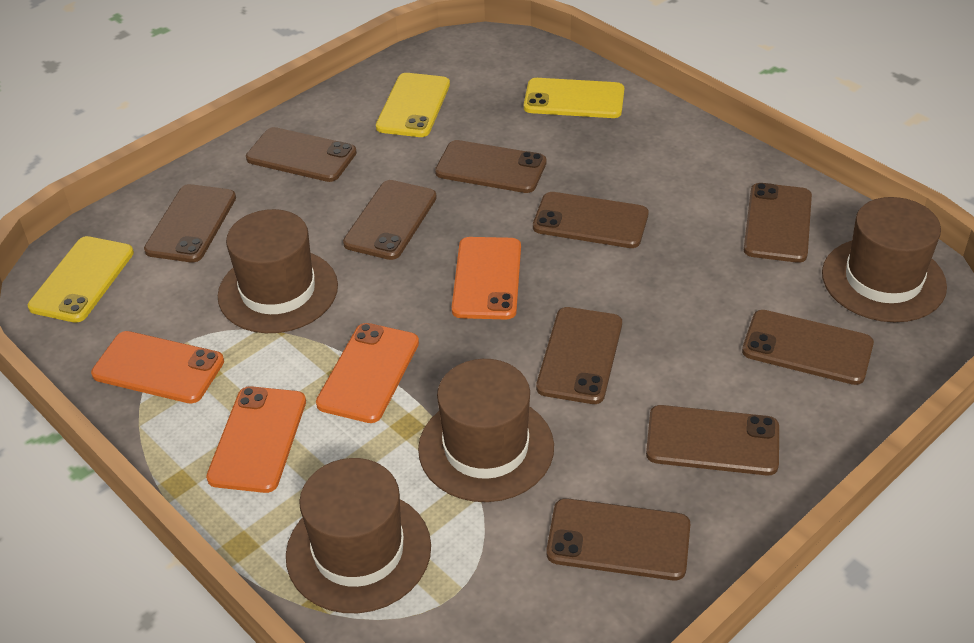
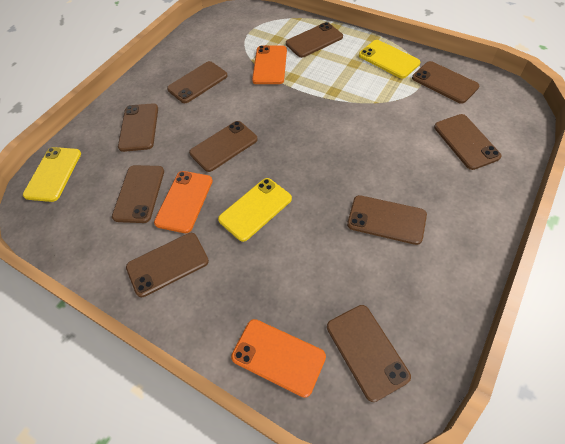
brown hat: [218,209,338,333] [286,458,431,613] [418,359,554,502] [822,197,947,322] = 4 -> none = 0
orange phone: [91,331,224,404] [206,386,306,493] [316,323,419,423] [452,237,521,319] = 4 -> [154,171,213,233] [231,319,326,398] [252,45,287,84] = 3

